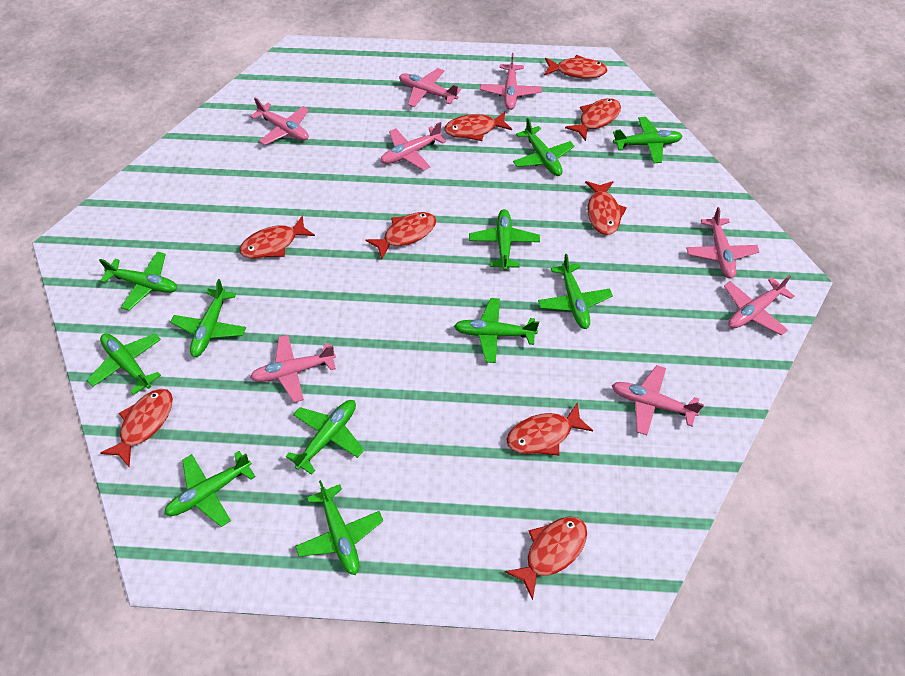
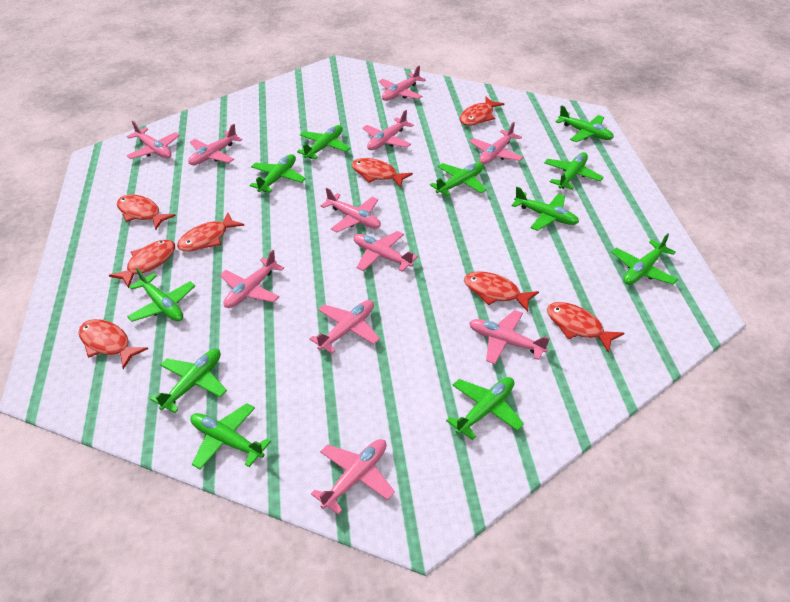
pink plane: [250,98,309,145] [250,335,336,403] [380,122,446,171] [399,68,461,107] [480,53,542,110] [612,365,704,435] [686,207,759,279] [724,275,794,335] = 8 -> [127,121,180,159] [188,124,242,165] [220,250,284,308] [310,300,380,354] [311,439,395,515] [321,188,381,232] [353,231,418,272] [362,110,414,150] [379,66,426,101] [469,310,550,364] [470,122,524,164] = 11
red fish: [100,389,173,467] [239,215,315,258] [365,212,436,259] [444,111,512,141] [505,517,587,600] [506,402,593,456] [544,55,607,78] [565,98,621,141] [585,181,627,235] = 9 -> [78,319,148,369] [109,240,175,288] [117,194,176,230] [177,213,244,252] [351,158,413,188] [460,97,504,126] [464,271,539,312] [547,302,624,353] = 8

